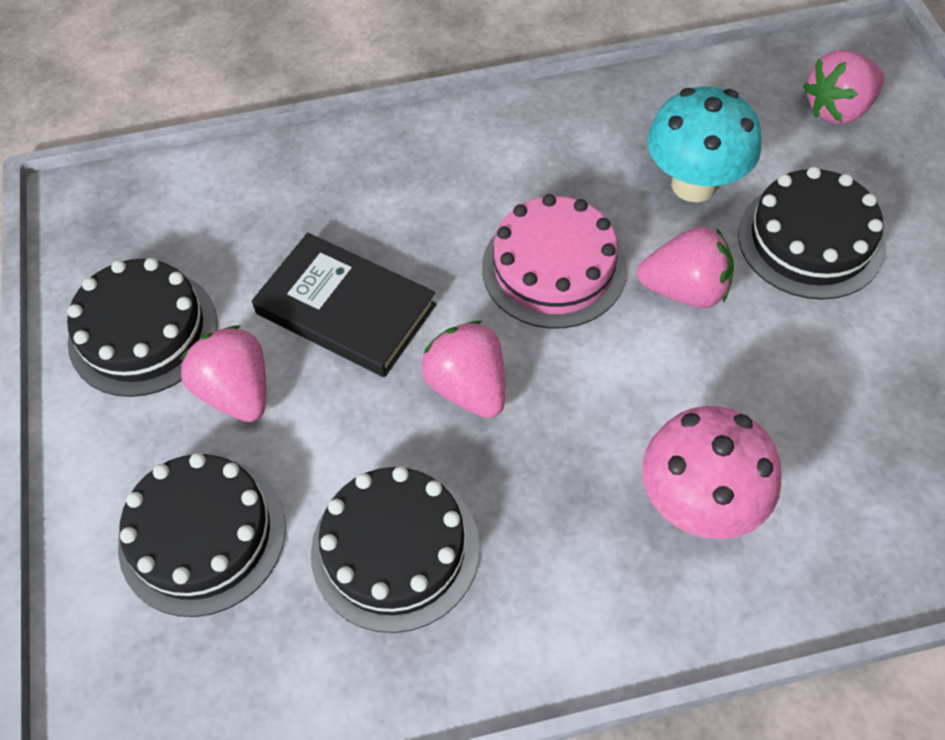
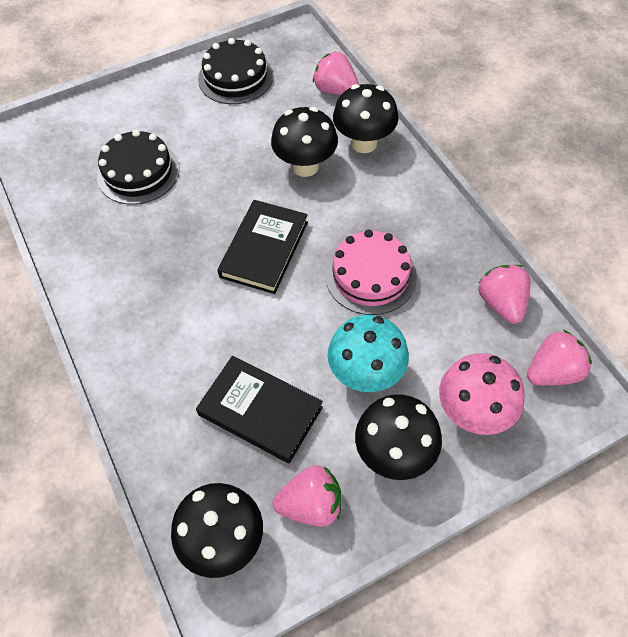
black book: [252,233,436,377] = 1 -> [196,356,323,463] [217,200,308,294] = 2
black cake: [67,258,218,397] [118,453,286,617] [311,466,480,633] [738,167,885,300] = 4 -> [97,130,180,205] [198,38,273,104] = 2
black mushroom: none = 0 -> [171,483,263,578] [271,107,338,177] [333,84,399,153] [355,394,442,480] = 4

